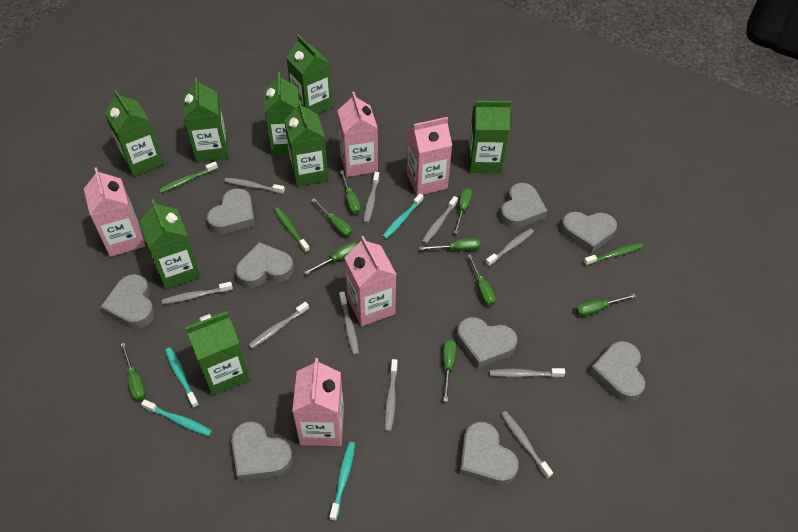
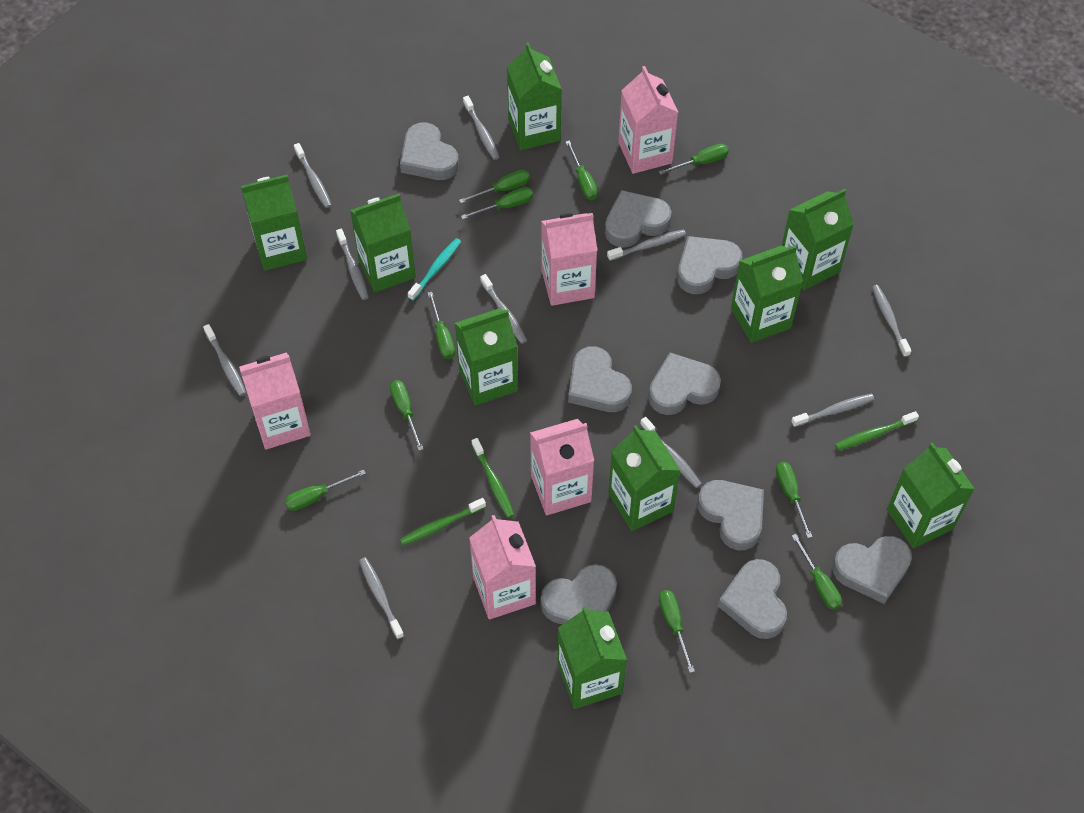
green carton: [105,90,164,177] [139,199,201,289] [183,77,228,162] [185,311,250,396] [264,72,299,156] [284,100,328,187] [286,35,333,114] [468,101,511,173] = 8 -> [241,175,307,271] [350,194,416,293] [455,308,518,406] [507,43,562,150] [558,606,627,709] [608,425,681,531] [731,245,803,343] [782,189,854,290] [887,442,975,548] = 9
green screwdriver: [121,343,146,401] [304,242,358,275] [311,199,352,237] [340,170,361,214] [419,238,481,251] [443,339,456,402] [454,188,472,234] [467,254,496,306] [576,294,636,316] = 9 -> [285,469,366,511] [390,380,423,451] [428,292,455,359] [459,170,530,203] [461,187,533,220] [565,140,598,200] [659,144,729,175] [659,590,695,673] [776,462,812,538] [792,534,842,610] = 10
turquoise toothbrush: [141,399,212,436] [165,347,199,408] [329,442,355,521] [382,194,424,239] = 4 -> [408,238,461,301] = 1

